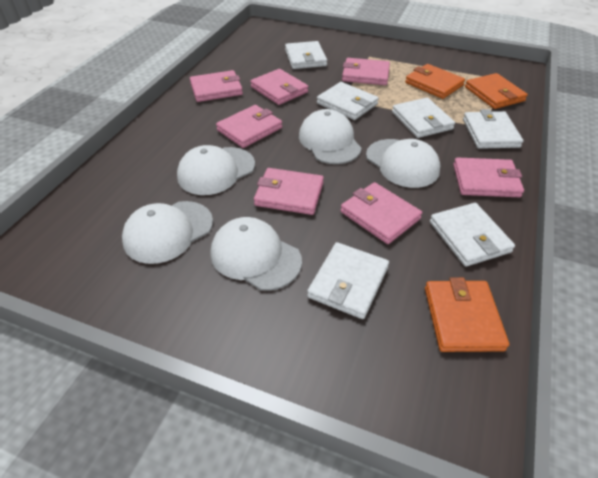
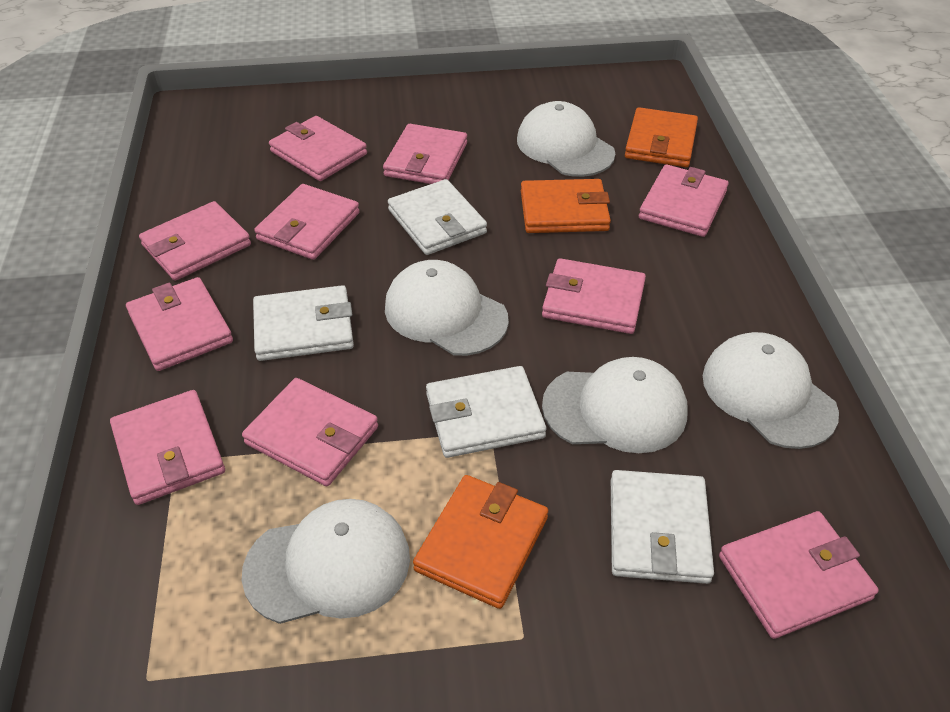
pink wallet: [190,70,243,102] [216,105,282,148] [250,69,308,105] [254,168,324,215] [340,182,422,244] [342,58,390,85] [453,157,524,197] = 7 -> [110,390,225,505] [126,277,233,371] [139,201,251,281] [242,378,378,486] [254,184,360,260] [269,116,367,181] [383,124,467,184] [542,258,646,334] [639,165,729,237] [719,511,879,639] = 10
white wallet: [285,41,327,69] [307,242,389,319] [317,82,379,120] [392,98,455,138] [430,203,515,267] [463,109,524,149] = 6 -> [253,285,354,361] [388,179,487,255] [426,366,546,458] [611,470,714,584] = 4

